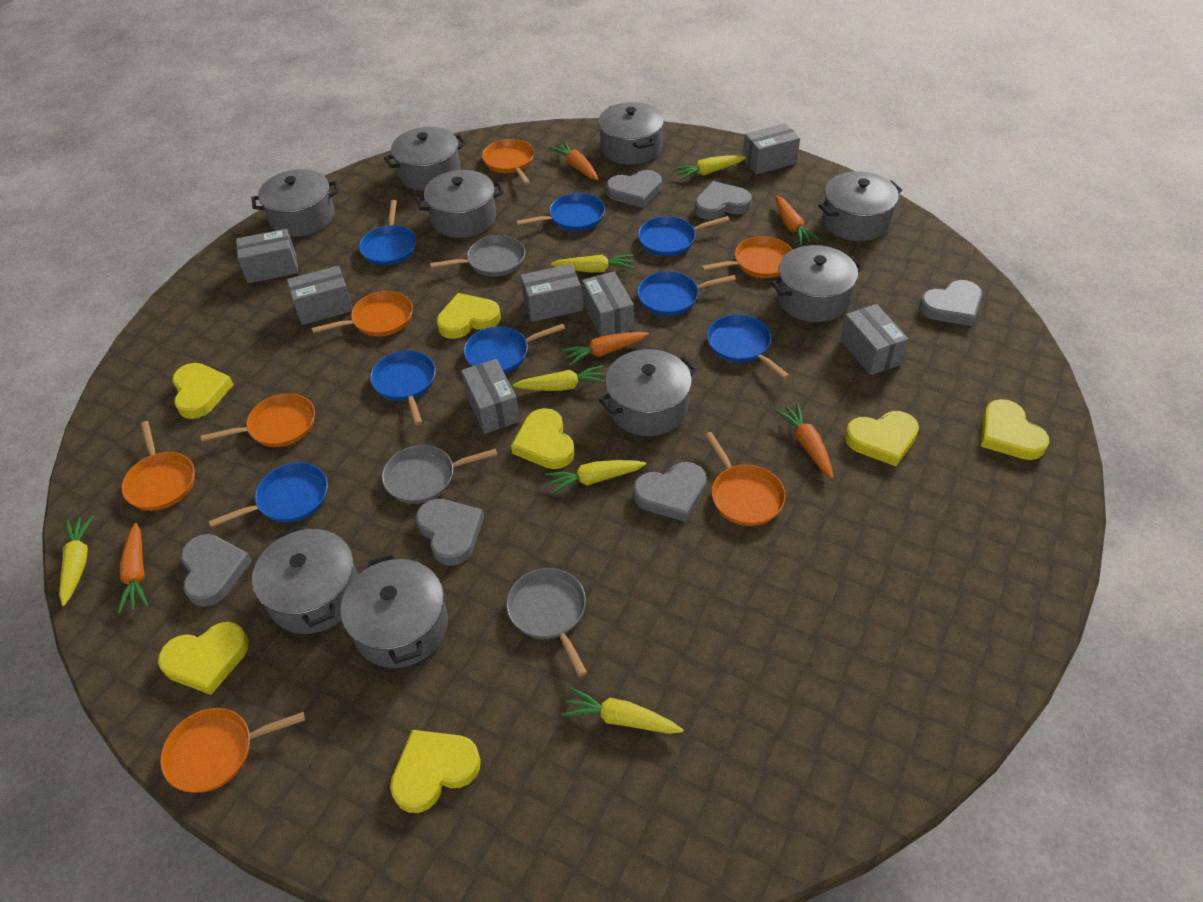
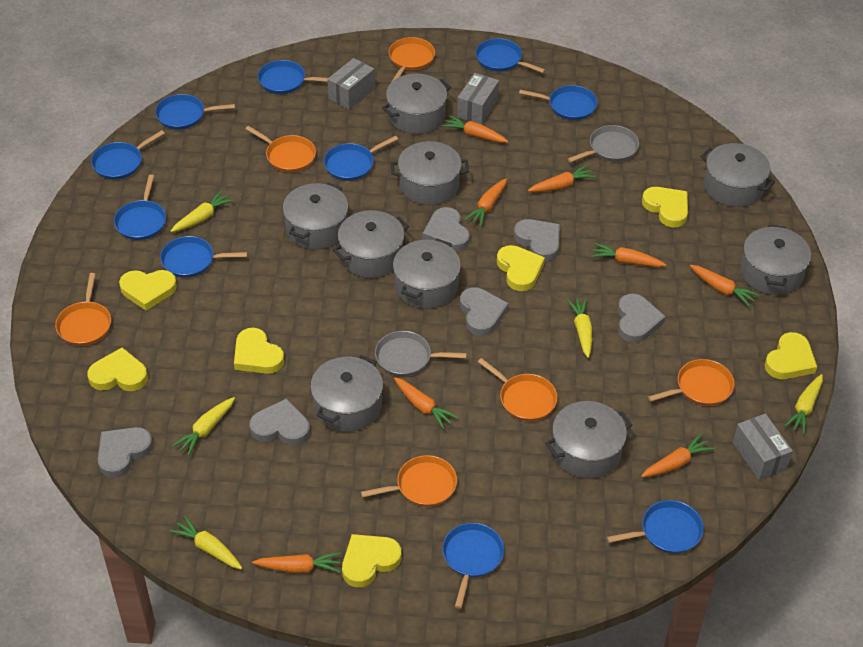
blue pan: [209,463,328,528] [359,200,416,266] [370,350,436,425] [464,324,565,373] [516,193,605,231] [637,271,736,316] [638,216,730,256] [707,314,790,379] = 8 -> [91,130,165,180] [114,174,166,240] [155,94,235,130] [160,236,247,278] [258,60,328,94] [324,135,398,181] [442,523,504,609] [475,38,545,73] [519,85,598,120] [607,500,704,554] = 10
grey box: [236,229,298,283] [287,266,353,325] [461,359,520,434] [520,264,582,322] [582,272,634,337] [743,123,800,175] [840,304,909,375] = 7 -> [327,58,375,110] [457,73,499,124] [733,414,793,480] = 3
grey pan: [382,445,497,504] [430,235,525,277] [506,568,587,677] = 3 -> [375,331,467,376] [568,125,639,163] = 2
orange carrot: [118,523,148,614] [549,141,598,180] [561,332,649,366] [775,403,833,478] [776,195,820,245] = 5 -> [252,552,341,573] [394,377,458,430] [442,115,508,143] [464,179,507,227] [528,165,596,192] [591,243,666,267] [641,434,714,477] [690,265,759,307] = 8
orange pan: [121,421,195,511] [160,708,305,793] [201,393,315,447] [312,291,413,336] [482,139,534,185] [701,236,792,278] [705,432,786,526] = 7 -> [55,273,111,346] [245,126,316,172] [361,455,457,507] [388,37,435,81] [478,358,557,421] [648,359,735,406] = 6
yellow carrot: [59,515,94,606] [513,365,605,391] [545,460,646,495] [551,254,634,273] [561,687,684,734] [673,155,746,180] = 6 -> [169,516,242,569] [171,190,234,232] [172,397,235,456] [567,298,592,358] [784,374,823,435] = 5

